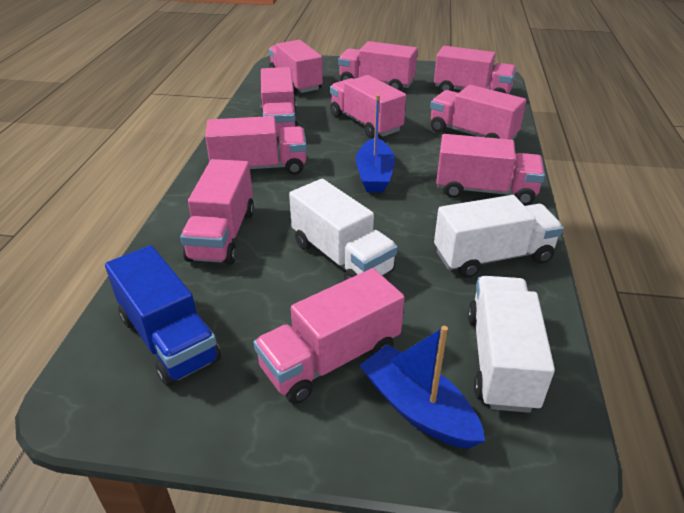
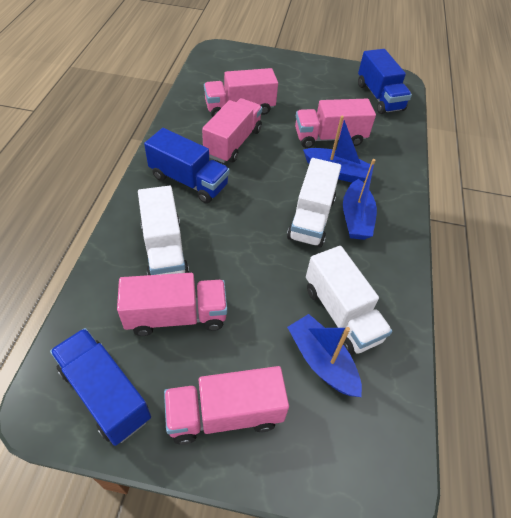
blue boat: [356,95,395,193] [359,326,485,449] = 2 -> [287,314,362,397] [303,116,371,183] [343,159,377,240] = 3
blue truck: [105,245,221,387] = 1 -> [50,328,151,446] [144,128,230,203] [358,49,412,114] = 3
pink truck: [180,159,254,265] [205,116,307,175] [254,268,405,404] [261,67,299,137] [269,40,323,94] [330,75,406,138] [338,41,418,91] [430,85,527,140] [434,46,517,94] [436,134,545,205] = 10 -> [117,273,227,336] [164,366,289,445] [202,98,262,163] [204,68,278,117] [295,99,376,148] = 5

